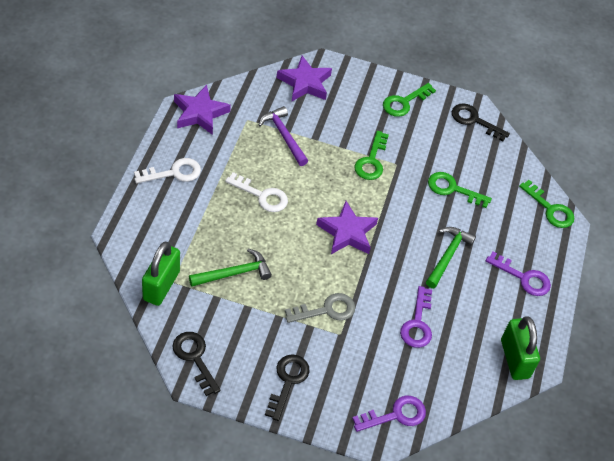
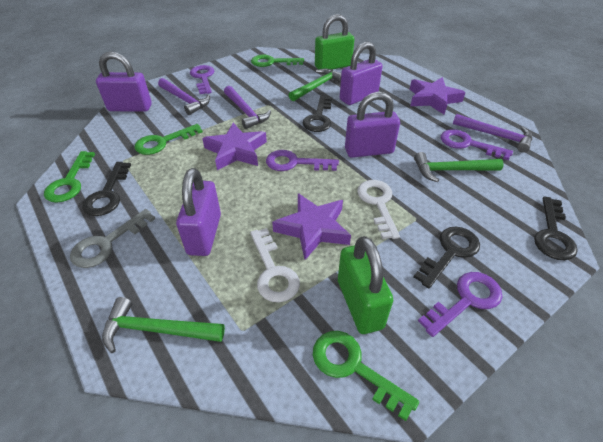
black key: [173,332,220,396] [265,354,310,421] [452,104,510,141] = 3 -> [82,162,131,216] [303,96,332,132] [414,226,480,288] [534,196,578,260] = 4
green hammer: [189,249,272,287] [426,227,476,288] = 2 -> [102,297,225,353] [289,69,341,101] [414,152,504,182] = 3
purple hammer: [259,106,308,166] = 1 -> [158,78,210,115] [224,86,271,129] [453,114,532,153] = 3
purple key: [352,396,426,432] [400,286,432,348] [486,252,551,296] = 3 -> [190,65,214,94] [266,150,339,171] [418,272,502,337] [441,129,513,160] = 4
purple padlock: none = 0 -> [96,52,152,112] [176,168,221,256] [340,42,383,105] [345,92,400,158] = 4

